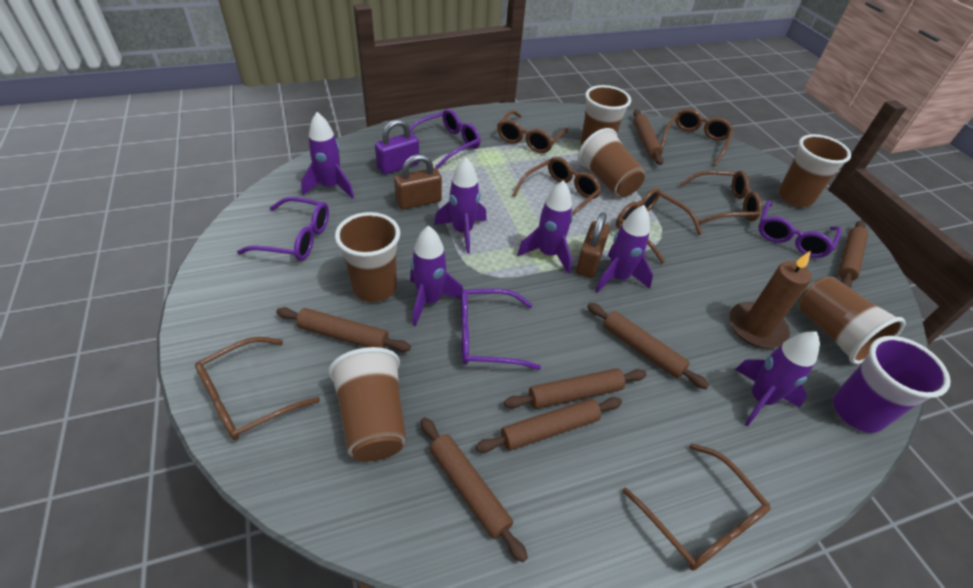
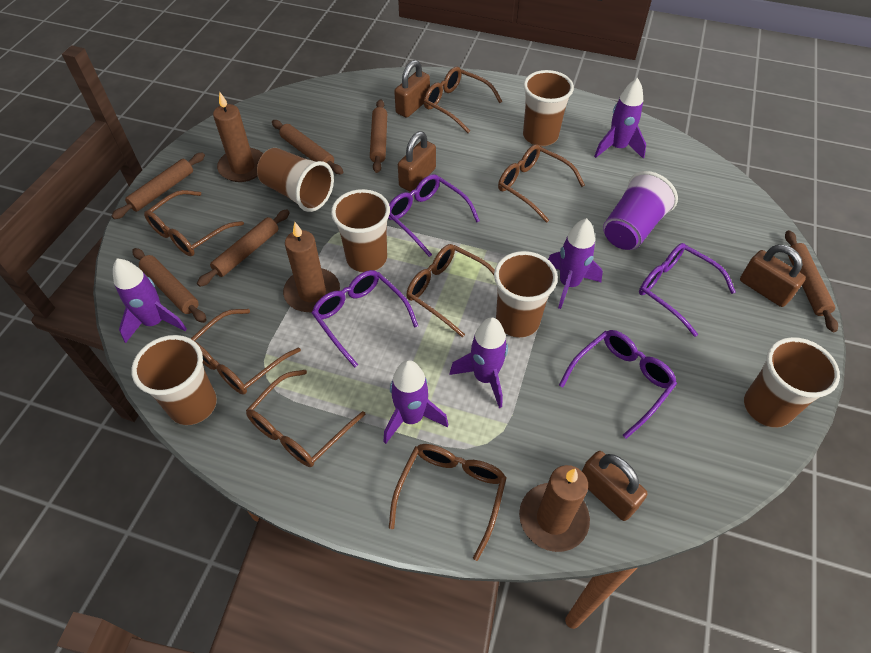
brown candle: [729,251,812,348] = 1 -> [213,92,263,182] [283,222,340,312] [519,465,590,552] = 3
brown padlock: [394,154,442,210] [576,213,610,278] = 2 -> [394,60,430,118] [398,131,436,192] [582,451,648,521] [740,245,806,307] = 4
brown rolling pin: [276,307,411,352] [420,417,528,563] [476,397,622,453] [504,368,646,409] [587,303,709,389] [633,110,664,165] [838,221,868,288] = 7 -> [112,152,205,219] [132,248,207,323] [197,210,290,287] [272,120,343,174] [370,99,387,173] [785,230,838,332] = 6
purple padlock: [375,119,419,174] = 1 -> none = 0
purple rocket: [301,112,354,199] [410,225,463,326] [434,157,487,253] [517,180,573,274] [595,205,653,293] [735,331,820,427] = 6 -> [113,258,187,343] [383,360,448,444] [449,317,508,408] [548,218,603,309] [594,78,646,159] = 5

